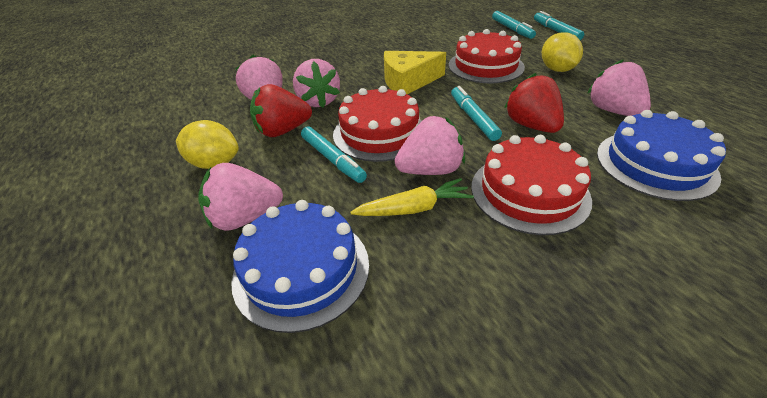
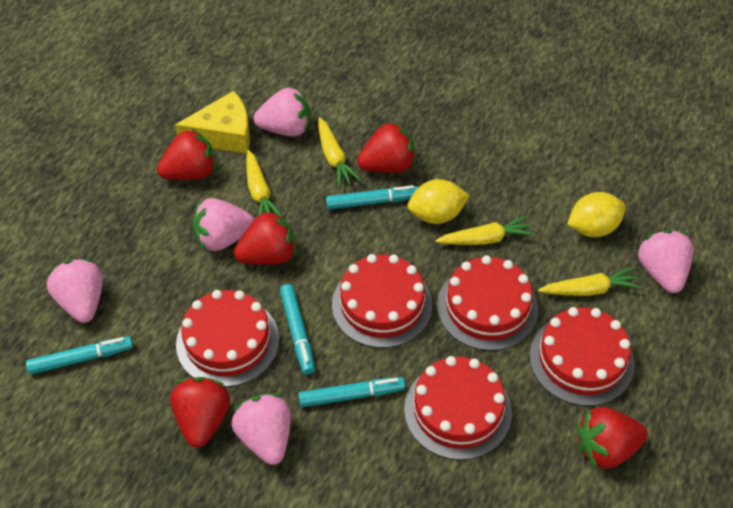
blue cake: [231,200,369,333] [597,110,726,201] = 2 -> none = 0
red cake: [333,86,421,162] [449,29,525,83] [471,135,592,235] = 3 -> [176,290,279,387] [332,254,432,348] [404,356,512,460] [437,255,538,351] [529,307,635,406] = 5
red strawberry: [250,84,312,137] [504,73,564,133] = 2 -> [157,128,216,180] [170,377,230,448] [234,210,296,265] [357,122,416,173] [577,407,648,469] = 5
yellow carrot: [350,178,474,216] = 1 -> [246,150,283,217] [318,117,361,188] [435,216,535,245] [538,267,642,296] = 4

